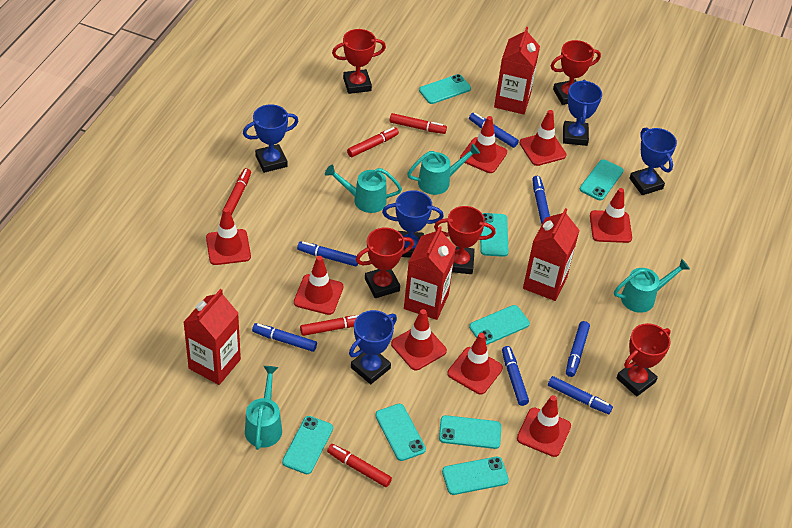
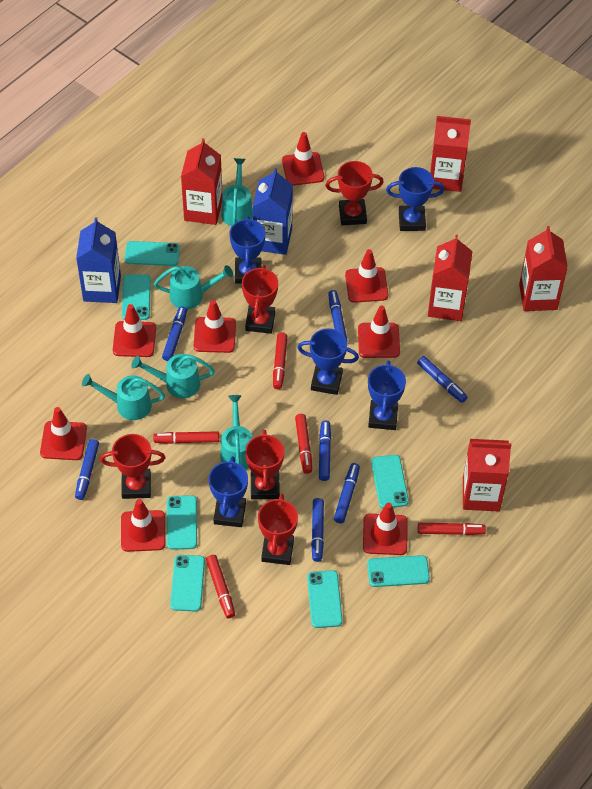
blue carton: none = 0 -> [76,217,121,303] [253,168,293,255] = 2
red carton: [183,289,241,385] [404,226,456,320] [494,27,540,114] [523,208,580,301] = 4 -> [181,138,222,225] [428,235,472,321] [430,116,471,192] [463,439,511,511] [519,226,568,311] = 5
turquoise phone: [282,416,333,474] [375,404,426,461] [419,74,471,104] [439,415,501,449] [442,457,509,495] [469,305,530,345] [480,213,509,257] [580,159,624,200] = 8 -> [122,274,151,320] [125,241,180,266] [167,495,197,550] [170,555,205,612] [307,570,343,628] [367,555,430,587] [371,455,409,508] = 7
turquoise watering can: [245,366,282,450] [325,165,402,213] [407,144,480,195] [614,259,690,313] = 4 -> [82,374,165,420] [131,354,215,398] [154,265,233,309] [220,395,253,470] [221,158,253,226] = 5

